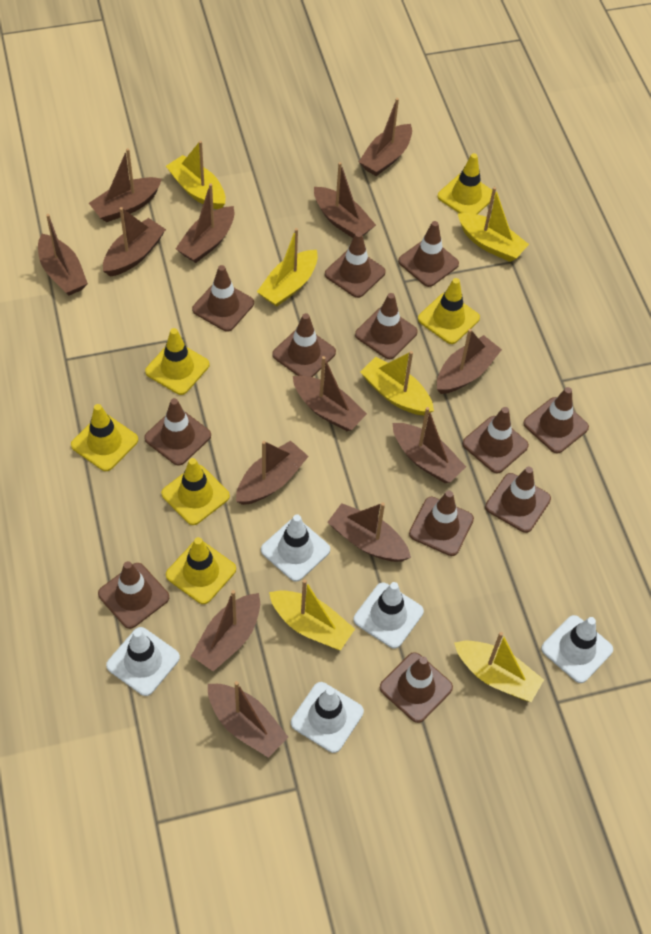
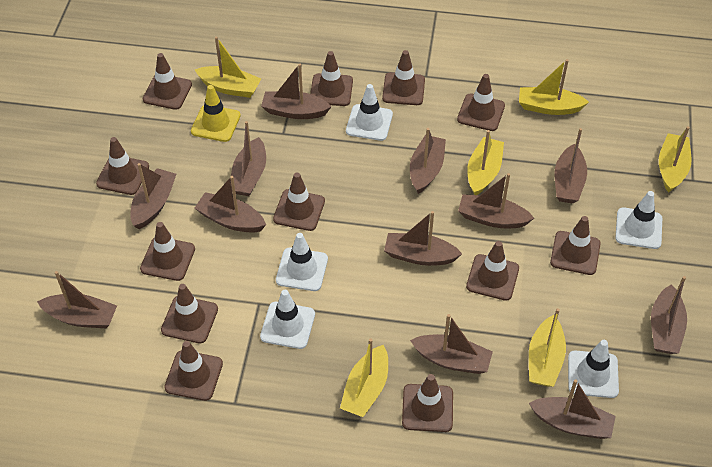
brown boat: [38,214,88,296] [89,148,162,222] [103,207,166,277] [176,183,235,263] [191,590,260,671] [208,681,288,758] [236,441,309,505] [293,356,367,431] [314,162,376,238] [327,502,411,562] [359,98,412,176] [393,407,466,483] [437,329,502,394] = 13 -> [37,271,117,328] [130,163,176,229] [195,176,266,233] [231,121,266,196] [261,64,332,119] [384,211,462,266] [410,128,446,194] [410,314,493,374] [458,173,534,228] [529,379,616,439] [554,128,587,204] [651,276,687,354] = 12
yellow traffic cone: [71,404,138,471] [145,328,209,395] [161,458,230,525] [166,537,236,604] [418,278,480,344] [438,153,496,214] = 6 -> [191,85,241,142] = 1

